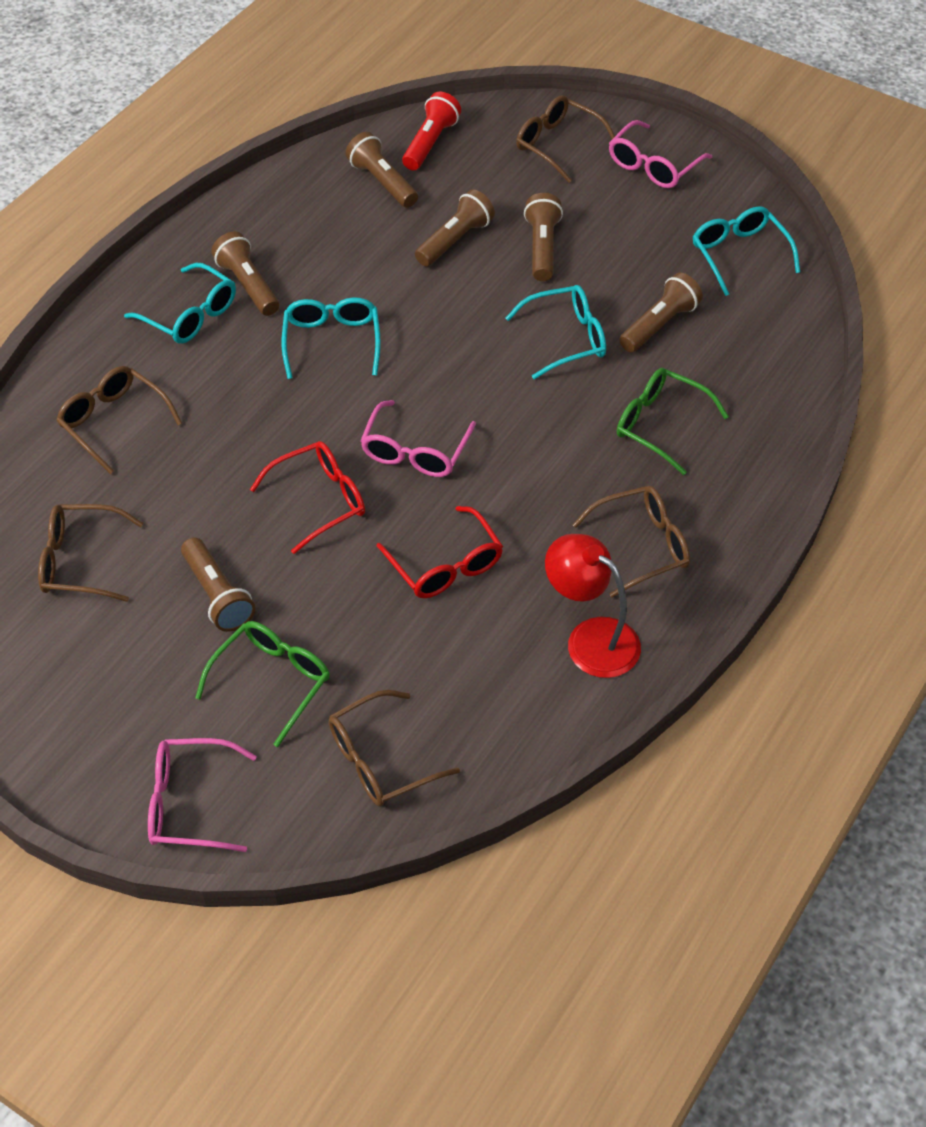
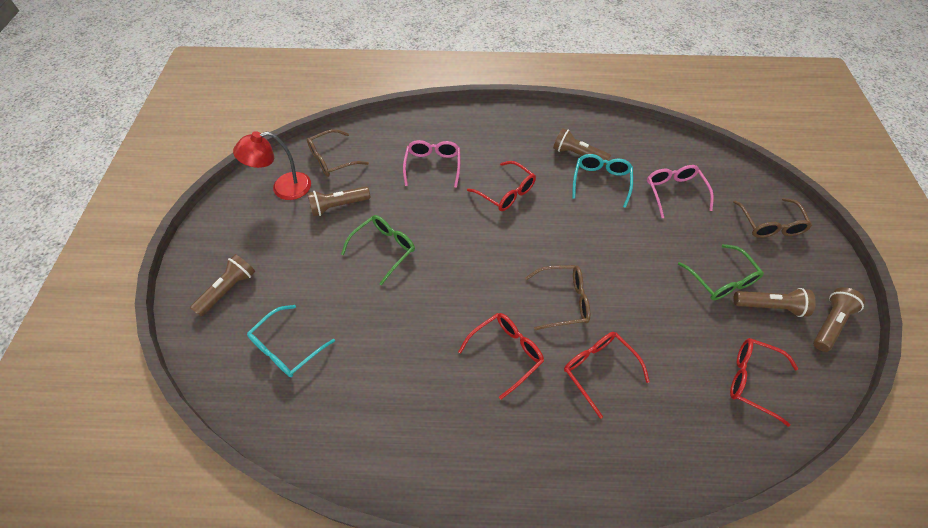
brown flashlight: [181,538,255,632] [211,232,279,316] [346,132,418,208] [415,189,495,266] [524,193,563,281] [619,273,703,352] = 6 -> [190,254,255,316] [307,186,370,216] [553,128,611,166] [733,288,816,317] [813,287,865,352] = 5
brown glasses: [38,504,143,602] [56,366,182,474] [329,690,460,806] [516,95,615,183] [573,486,690,597] = 5 -> [307,129,369,177] [525,265,590,330] [733,198,812,238] = 3
pink glasses: [148,738,257,852] [360,400,476,477] [609,120,712,188] = 3 -> [403,140,460,188] [647,165,714,218] = 2
red flashlight: [402,92,461,170] = 1 -> none = 0
red glasses: [250,441,365,554] [377,506,503,598] = 2 -> [458,313,544,400] [467,161,536,211] [564,332,650,419] [730,338,798,427] = 4
turquoise glasses: [124,263,236,344] [282,297,381,379] [506,285,606,379] [693,206,800,296] = 4 -> [247,305,335,377] [572,154,633,208] = 2

